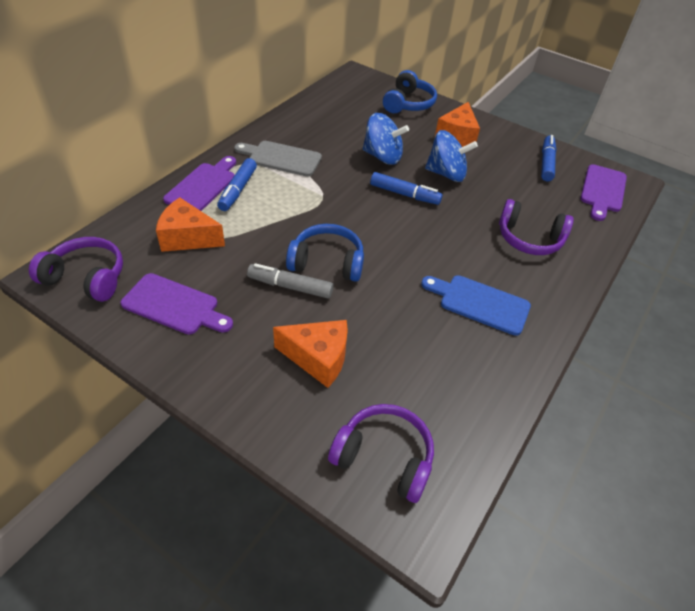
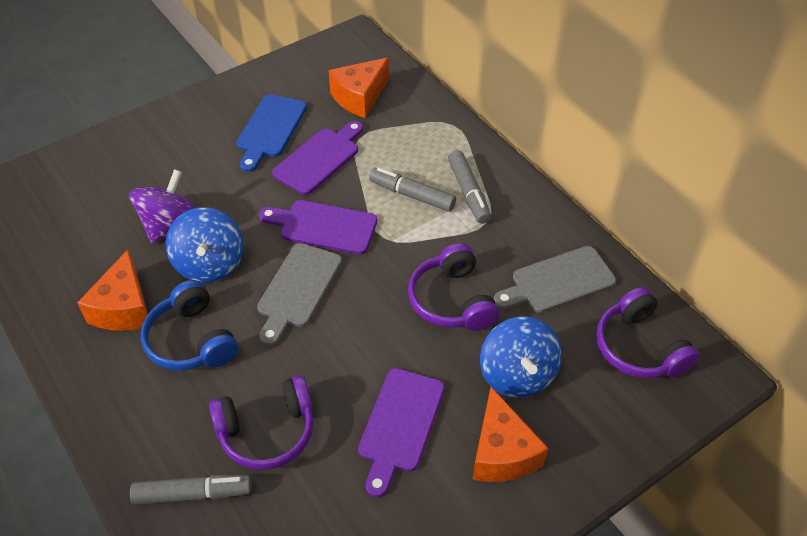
blue headphones: [286,224,364,282] [383,70,437,113] = 2 -> [141,280,238,371] = 1
blue marker: [217,158,257,211] [370,172,442,205] [541,135,556,181] = 3 -> none = 0
grey cutting board: [234,141,322,177] = 1 -> [257,243,342,346] [494,246,616,313] = 2
grey marker: [247,263,334,299] = 1 -> [130,475,252,505] [369,167,456,212] [448,150,491,224] = 3
purple spinning top: none = 0 -> [129,169,196,243] = 1

